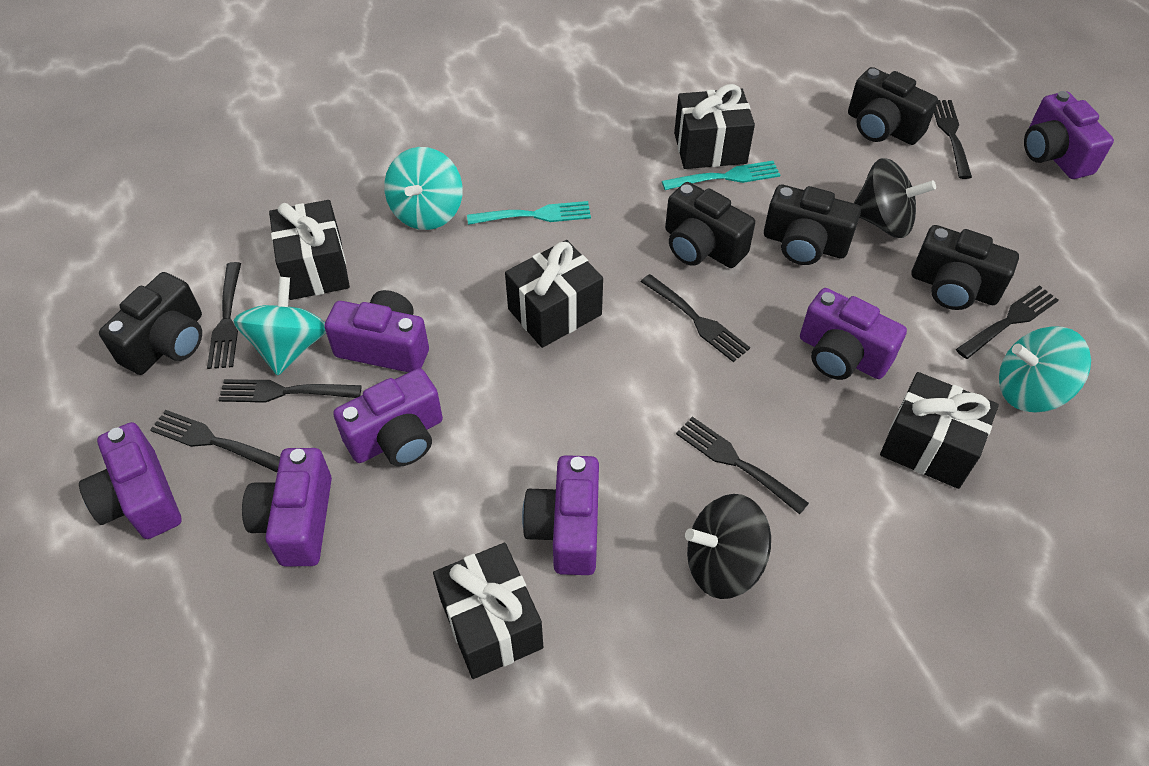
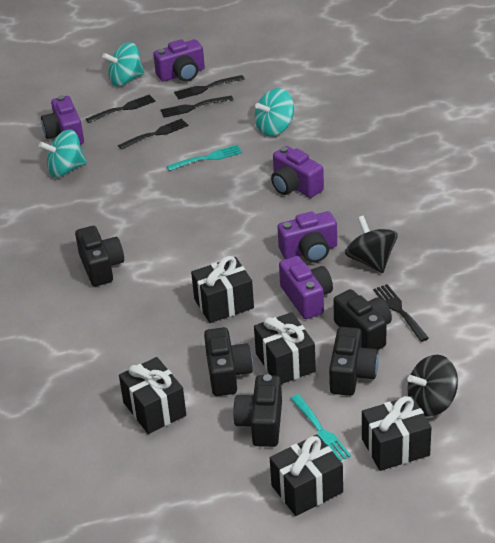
black fork: [150,410,280,472] [207,262,241,369] [219,379,362,403] [641,274,750,362] [676,417,809,514] [934,100,972,179] [956,285,1059,359] = 7 -> [86,94,156,123] [118,118,188,150] [161,96,234,118] [174,75,245,100] [373,284,429,342] = 5
purple camera: [79,422,182,539] [242,448,332,567] [324,290,429,372] [333,368,443,467] [522,455,599,575] [800,288,907,380] [1024,91,1114,179] = 7 -> [41,95,84,145] [153,39,205,82] [271,146,324,198] [277,211,337,263] [279,256,333,319] = 5

